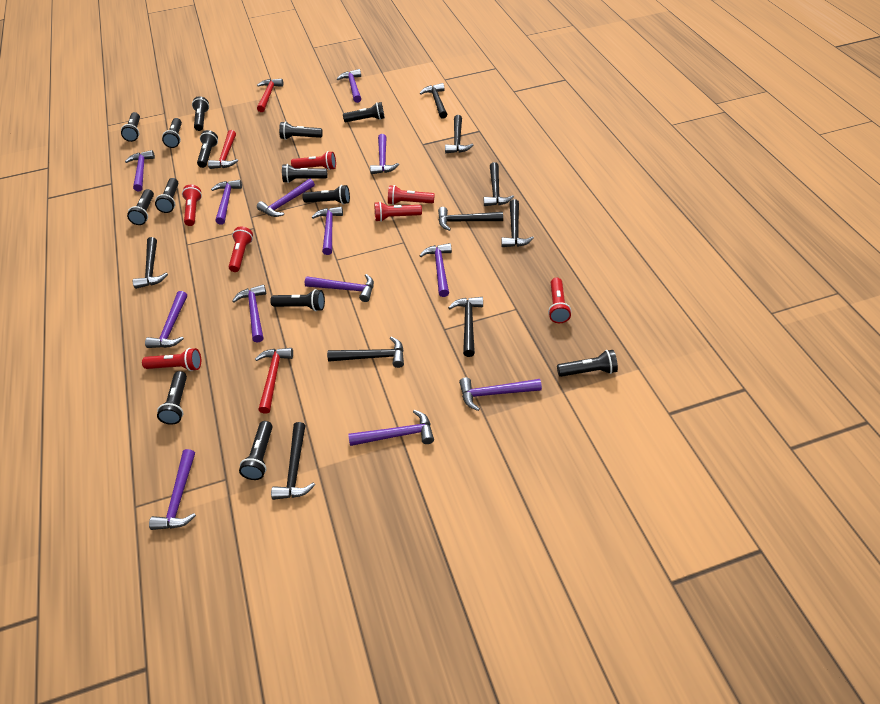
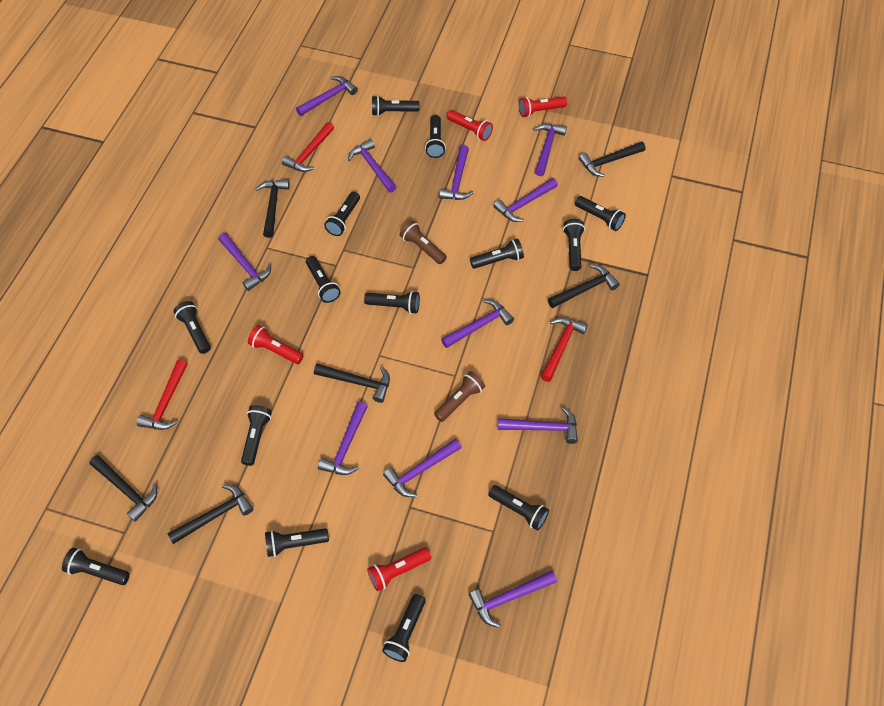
black hammer: [133,237,168,289] [271,422,315,500] [327,337,404,368] [420,83,447,119] [438,207,503,231] [445,115,473,153] [448,297,483,357] [484,162,514,206] [501,199,534,247] = 9 -> [89,455,157,522] [167,484,253,544] [256,179,290,238] [314,364,390,403] [548,264,620,308] [579,141,645,177] = 6
brown flashlight: none = 0 -> [400,220,447,264] [434,371,485,422] = 2
purple hammer: [125,150,155,191] [145,291,187,348] [149,449,196,530] [211,180,242,225] [232,284,266,343] [257,179,315,217] [305,274,374,302] [312,206,343,255] [337,69,361,103] [348,410,434,446] [370,134,399,174] [419,243,452,297] [459,377,542,411] = 13 -> [218,233,271,291] [296,76,358,116] [318,402,368,475] [348,139,397,193] [383,438,462,497] [439,145,474,200] [441,300,514,348] [469,571,557,628] [494,178,558,222] [498,407,578,444] [534,123,567,176] = 11
red flashlight: [142,348,201,371] [182,185,202,226] [229,226,253,272] [291,151,336,170] [374,202,422,222] [388,185,435,205] [548,278,571,323] = 7 -> [248,325,304,364] [367,548,431,591] [447,110,493,141] [519,96,567,117] = 4

